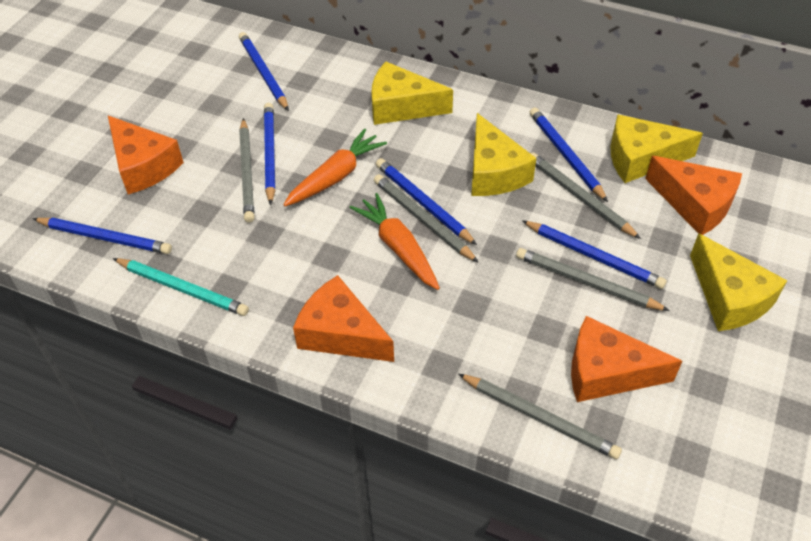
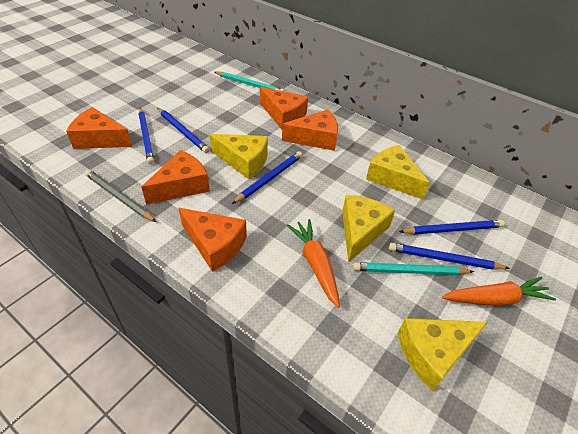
blue pencil: [33,217,172,254] [239,32,289,111] [264,103,275,205] [376,158,477,245] [522,220,667,289] [530,108,608,202] = 6 -> [138,108,154,164] [157,108,210,153] [232,151,303,204] [389,243,510,270] [399,220,505,235] = 5
grey pencil: [239,118,255,223] [374,174,479,263] [458,374,622,459] [516,248,670,311] [531,153,641,239] = 5 -> [85,169,156,222] = 1
orange cheese: [108,115,184,194] [293,275,394,362] [571,316,682,402] [645,156,742,235] = 4 -> [66,107,132,149] [141,150,210,205] [178,208,247,272] [260,87,308,129] [282,109,338,151] = 5
turquoise pencil: [113,258,249,316] = 1 -> [214,72,285,92] [353,262,474,275] = 2

